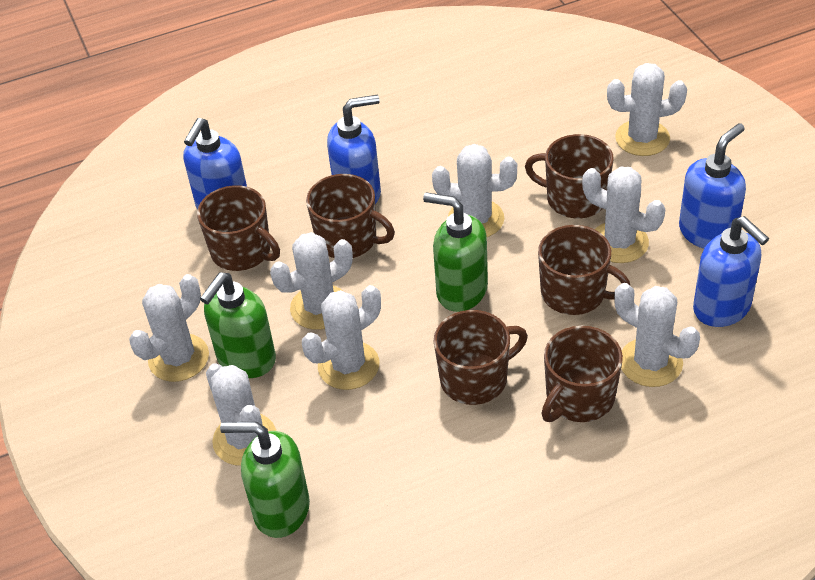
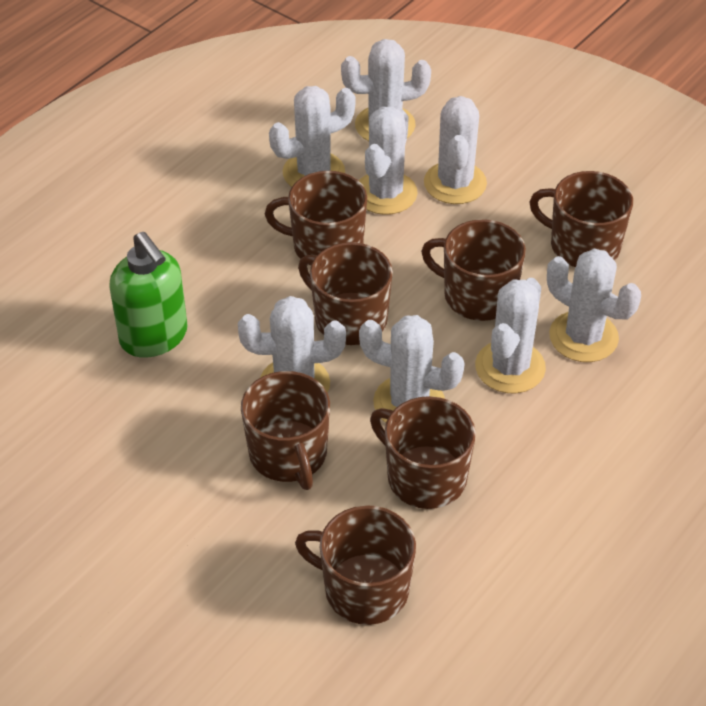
blue soap dispenser: [183,118,247,209] [327,95,381,204] [679,123,746,249] [693,216,769,327] = 4 -> none = 0
brown mug: [197,185,280,271] [306,174,395,258] [433,310,528,405] [525,134,614,218] [538,225,630,315] [541,326,623,422] = 6 -> [241,371,330,490] [265,171,367,265] [295,505,416,625] [298,242,393,345] [370,396,476,509] [421,219,526,321] [529,171,633,267] = 7
green soap dispenser: [200,272,276,378] [220,422,310,538] [423,192,488,312] = 3 -> [109,232,188,358] = 1

